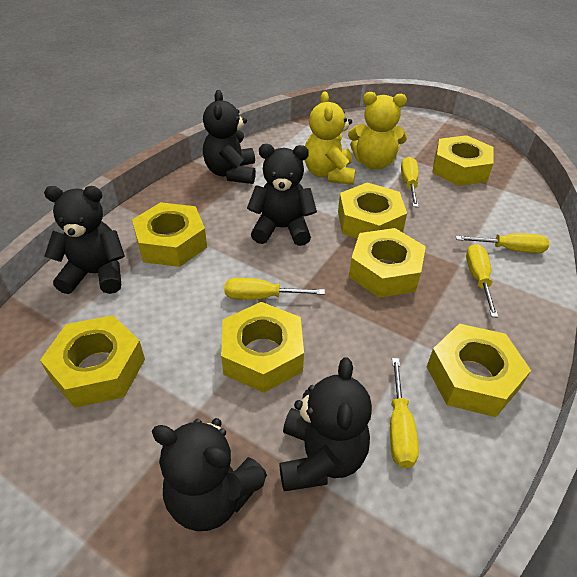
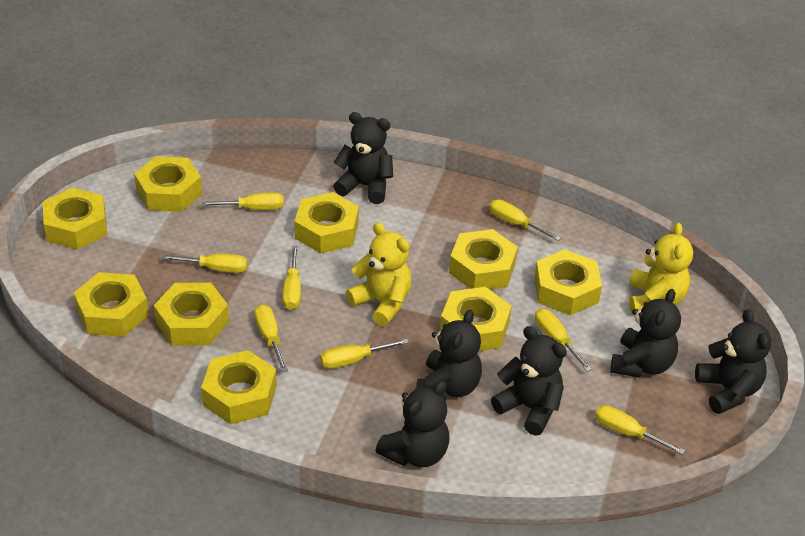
black teddy bear: [44,186,125,294] [152,418,267,531] [203,90,256,184] [247,144,317,246] [279,357,372,491] = 5 -> [333,112,393,204] [375,381,449,467] [416,309,482,401] [491,326,567,436] [610,289,681,378] [695,309,771,414] = 6
yellow nut: [40,315,145,408] [132,202,207,267] [221,302,304,393] [338,182,407,239] [349,228,426,298] [427,324,531,417] [432,135,494,186] = 7 -> [43,188,107,250] [74,272,149,337] [134,156,202,212] [154,283,229,346] [201,350,277,424] [294,192,359,253] [440,287,512,351] [449,229,518,289] [534,250,602,316] = 9
yellow screwdriver: [224,278,325,300] [390,358,419,468] [401,157,419,207] [456,233,549,253] [466,244,498,317] = 5 -> [161,254,248,273] [201,193,284,210] [254,305,288,372] [283,246,301,310] [320,338,409,369] [489,199,561,241] [535,308,592,372] [595,405,685,455] = 8

